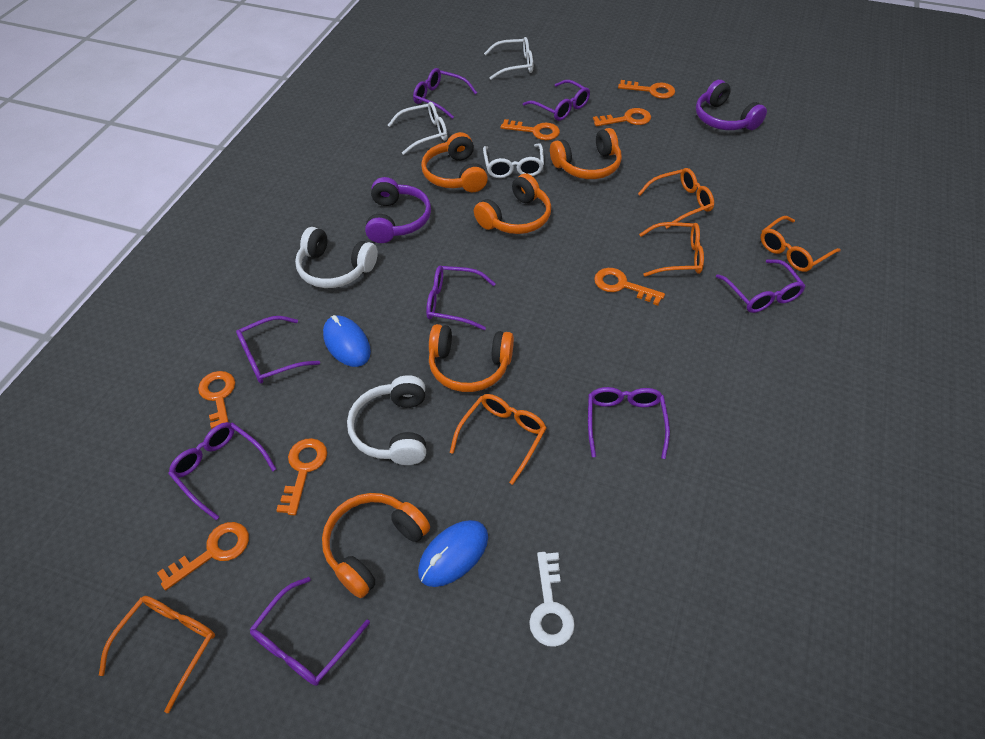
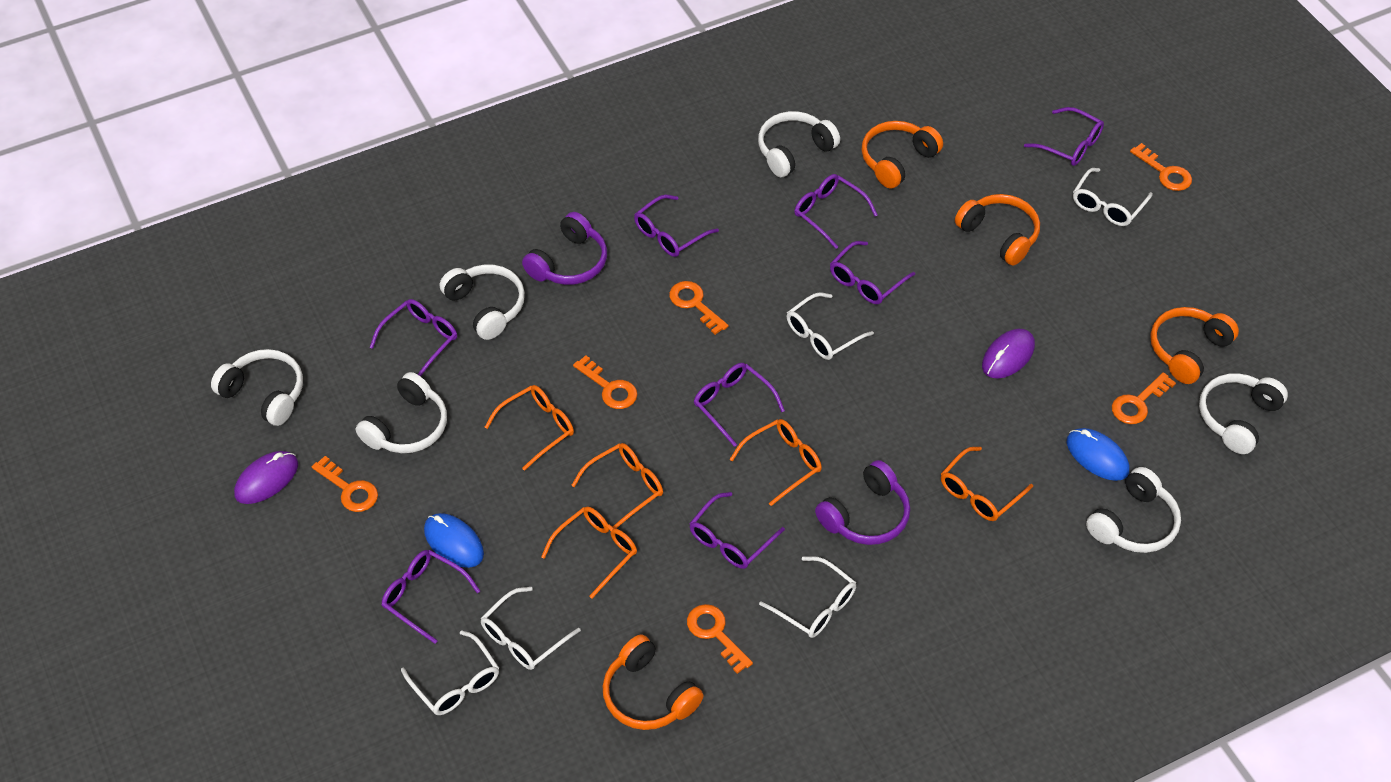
orange headphones: [322,493,430,598] [421,132,488,192] [429,324,514,392] [474,173,551,234] [550,128,622,179] = 5 -> [602,634,703,730] [861,121,943,188] [955,194,1040,266] [1150,307,1239,384] = 4
orange key: [157,522,249,590] [198,371,235,429] [276,438,327,515] [500,119,560,140] [593,108,651,127] [594,268,665,305] [618,80,675,99] = 7 -> [312,456,378,512] [573,355,638,409] [669,281,729,335] [687,604,753,674] [1112,372,1176,424] [1130,143,1192,191] = 6
purple mouse: none = 0 -> [234,451,298,504] [982,329,1035,379] = 2
white glasses: [388,102,447,155] [483,143,544,178] [484,37,533,80] = 3 -> [401,630,499,715] [481,587,581,670] [759,556,856,638] [787,292,874,360] [1073,168,1153,226] = 5
white headphones: [295,227,378,288] [347,375,426,465] = 2 -> [211,349,303,426] [356,372,447,453] [440,265,525,340] [758,111,840,177] [1086,467,1181,553] [1199,373,1288,454] = 6
white key: [529,552,575,647] = 1 -> none = 0

